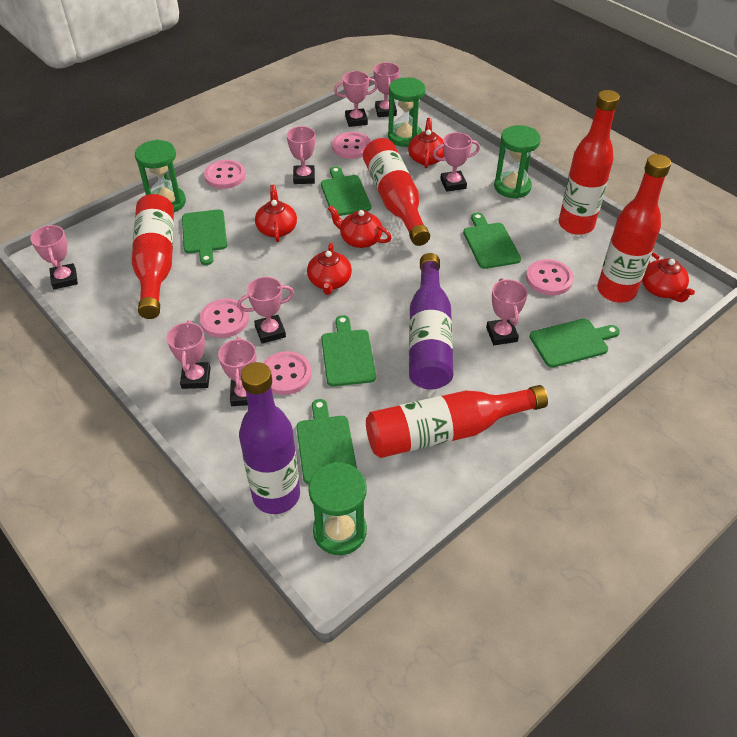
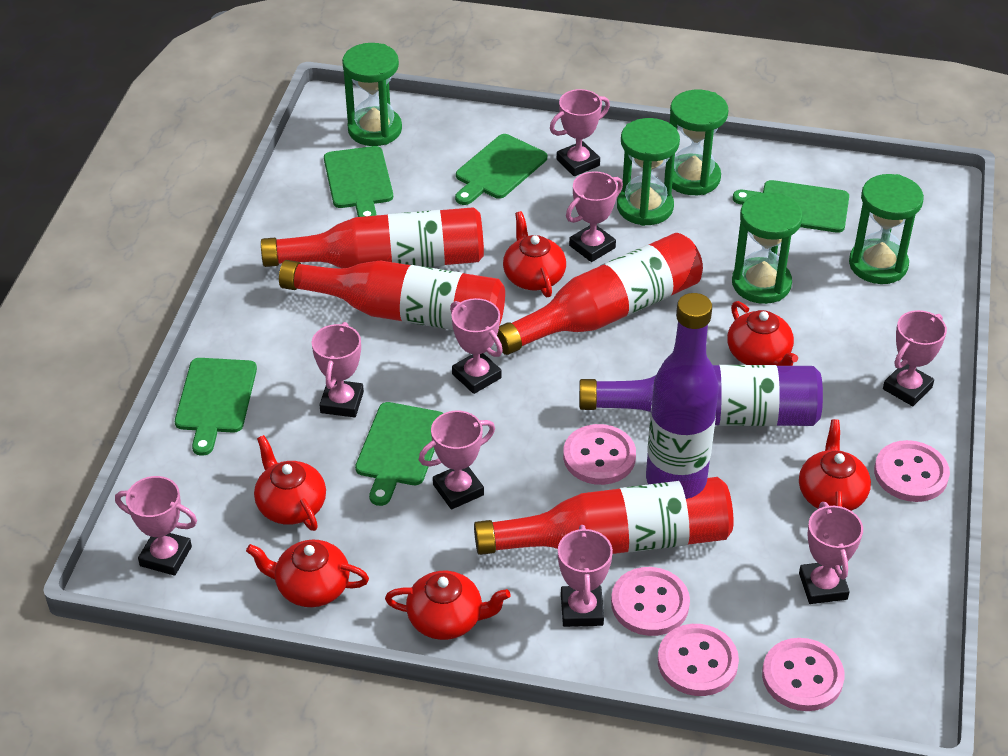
green cutting board: [182,209,227,265] [297,399,357,484] [321,166,371,216] [321,315,376,386] [463,213,521,269] [530,318,620,368] = 6 -> [175,358,257,456] [324,146,393,217] [355,402,443,506] [455,134,547,205] [733,180,849,233] = 5
green hourglass: [135,140,186,212] [308,462,367,555] [388,77,425,147] [494,125,541,199] = 4 -> [342,43,402,146] [617,118,680,226] [670,90,729,195] [732,193,803,304] [849,174,924,284] = 5
red bottle: [132,194,174,319] [363,138,430,246] [366,385,548,458] [559,90,620,235] [597,154,671,303] = 5 -> [261,207,484,268] [279,260,505,330] [474,477,734,555] [497,233,703,355] = 4
red teapot: [255,185,297,242] [307,243,352,295] [328,206,392,248] [408,118,444,168] [642,252,695,302] = 5 -> [246,540,369,607] [254,435,326,531] [385,571,511,640] [503,211,566,297] [727,301,798,366] [799,419,871,511] = 6

